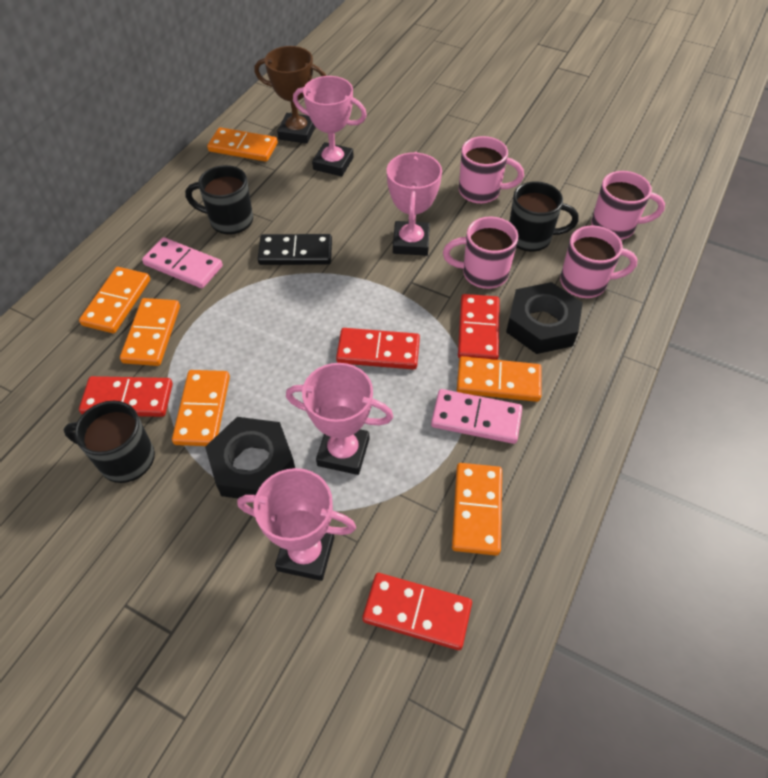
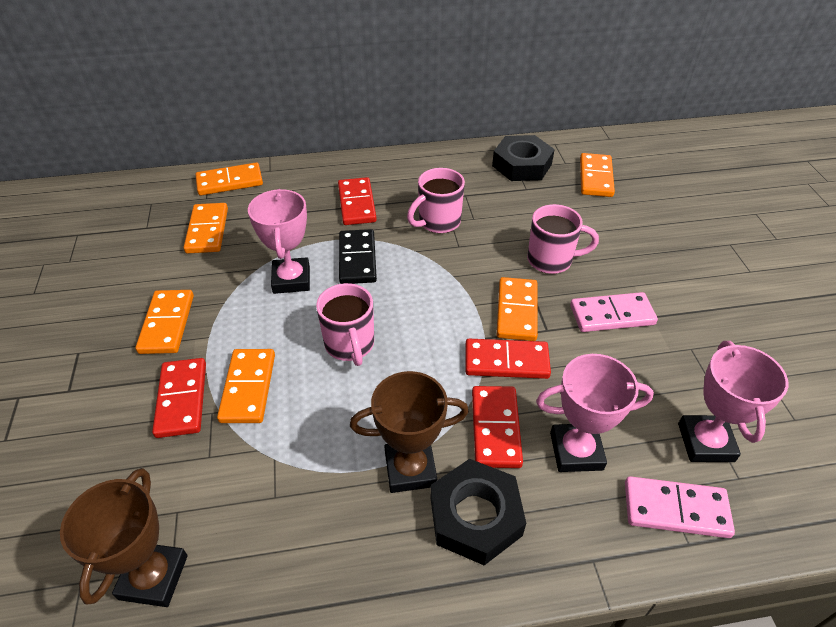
black mug: [64,401,155,483] [185,165,253,235] [509,181,579,252] = 3 -> none = 0
brown trophy: [254,46,326,144] = 1 -> [60,468,188,607] [350,371,469,493] = 2
pink mug: [443,216,518,289] [459,136,524,204] [560,225,637,298] [591,171,665,240] = 4 -> [316,283,374,366] [407,168,465,233] [527,204,599,274] = 3
pink trophy: [237,468,356,581] [286,363,393,475] [293,76,367,176] [387,152,442,256] = 4 -> [248,189,310,294] [536,354,654,472] [678,341,789,462] = 3

